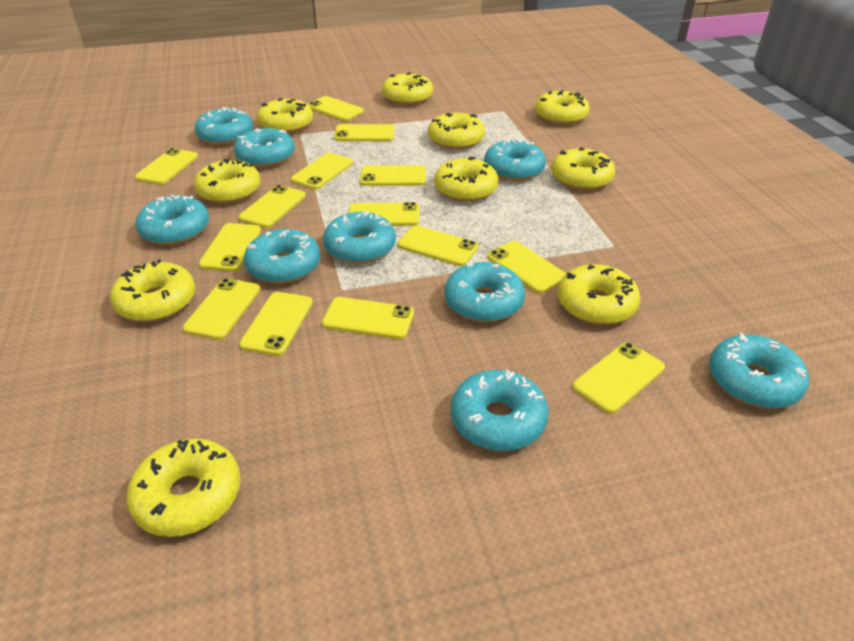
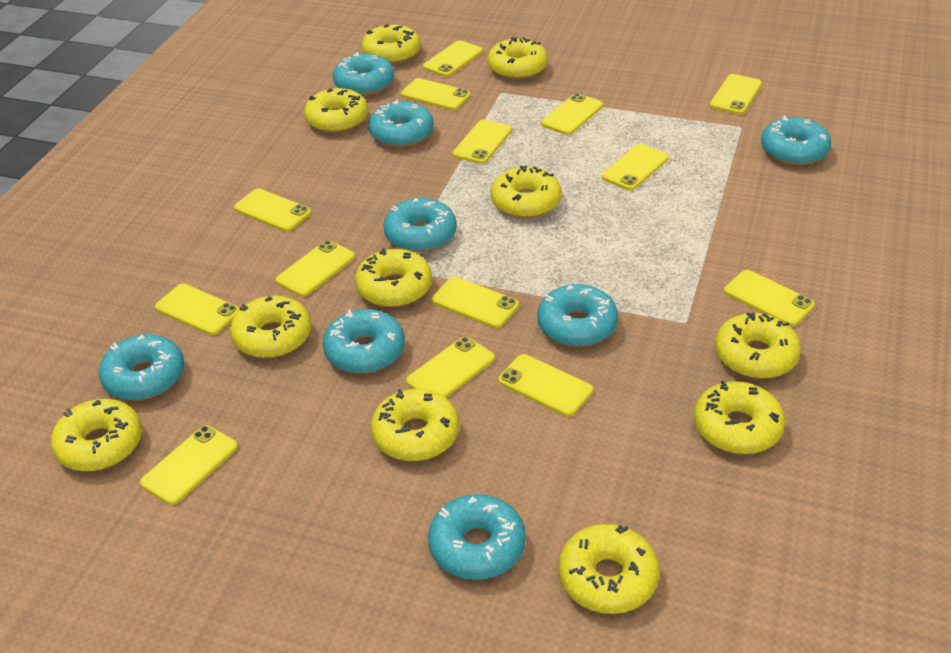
turquoise donut: [136,195,209,245] [195,107,253,145] [234,128,295,167] [244,229,320,284] [323,210,396,264] [444,261,525,322] [451,370,549,451] [484,139,546,181] [709,332,809,408] = 9 -> [99,334,184,400] [323,309,405,373] [333,52,394,96] [368,99,434,147] [383,198,457,252] [428,494,526,580] [537,284,618,347] [761,116,831,165] = 8
yellow donut: [110,259,195,322] [127,438,241,537] [194,159,261,204] [257,98,313,134] [382,72,433,105] [428,113,485,150] [434,156,499,202] [535,90,590,125] [551,147,615,190] [557,264,640,325] = 10 -> [51,399,142,472] [230,296,312,358] [304,88,368,133] [355,248,432,307] [362,24,421,64] [370,389,459,461] [488,37,548,80] [491,166,561,218] [558,524,659,614] [694,381,785,454] [715,312,801,379] = 11

